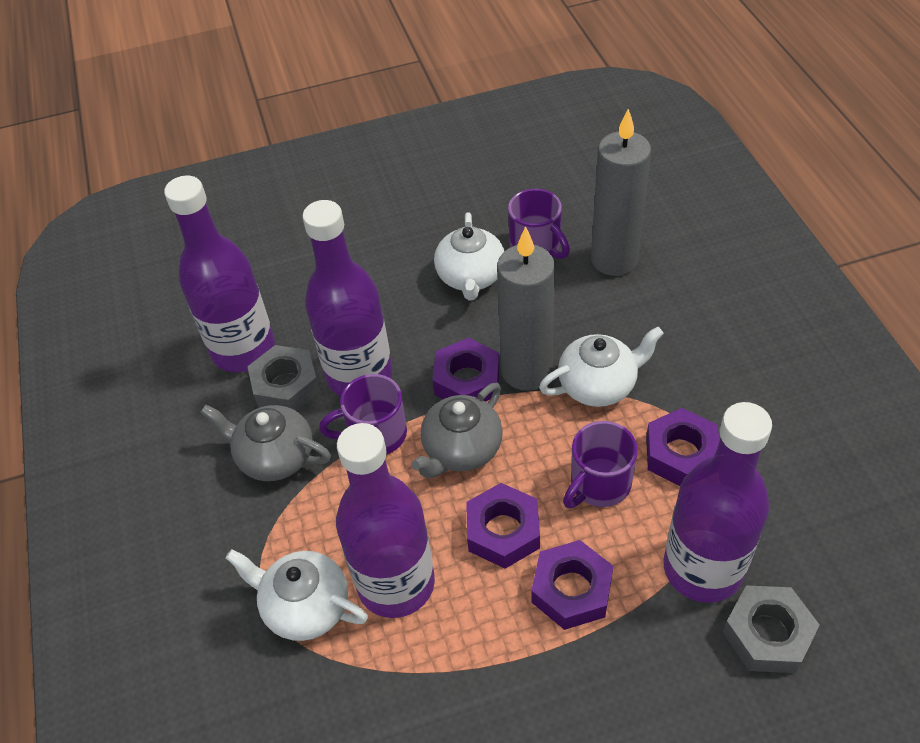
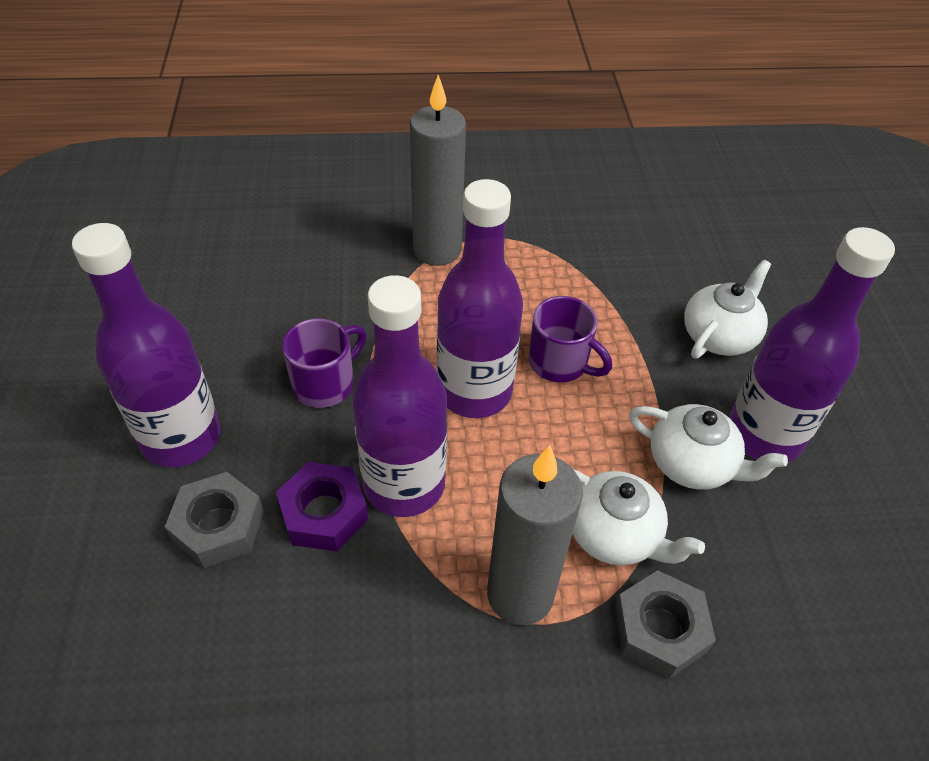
grey teapot: [200,405,331,481] [411,382,503,478] = 2 -> none = 0
purple mug: [319,374,407,455] [508,189,570,259] [563,421,638,508] = 3 -> [282,319,367,408] [529,296,612,383] = 2
purple nut: [433,338,500,402] [466,483,540,569] [531,540,613,630] [646,408,719,486] = 4 -> [276,462,368,552] = 1

